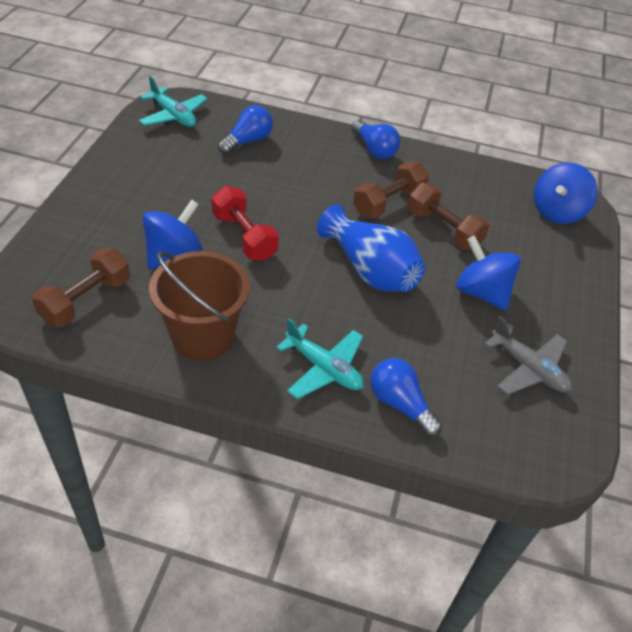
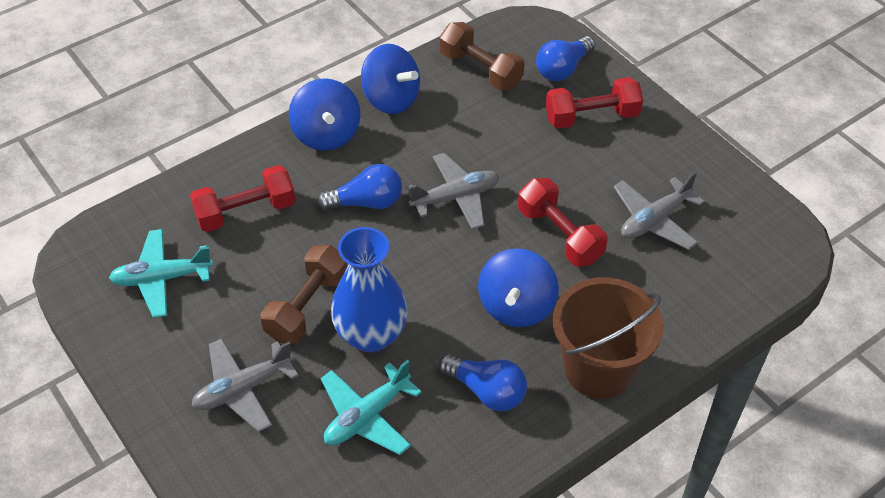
brown dumbbell: [32,248,130,327] [353,162,429,218] [407,183,489,249] = 3 -> [260,245,347,344] [439,22,525,91] = 2
grey plane: [484,317,572,395] = 1 -> [192,338,299,432] [406,153,499,229] [614,172,705,250] = 3
red dumbbell: [212,186,279,261] = 1 -> [190,165,296,232] [518,178,608,267] [546,77,643,129] = 3

